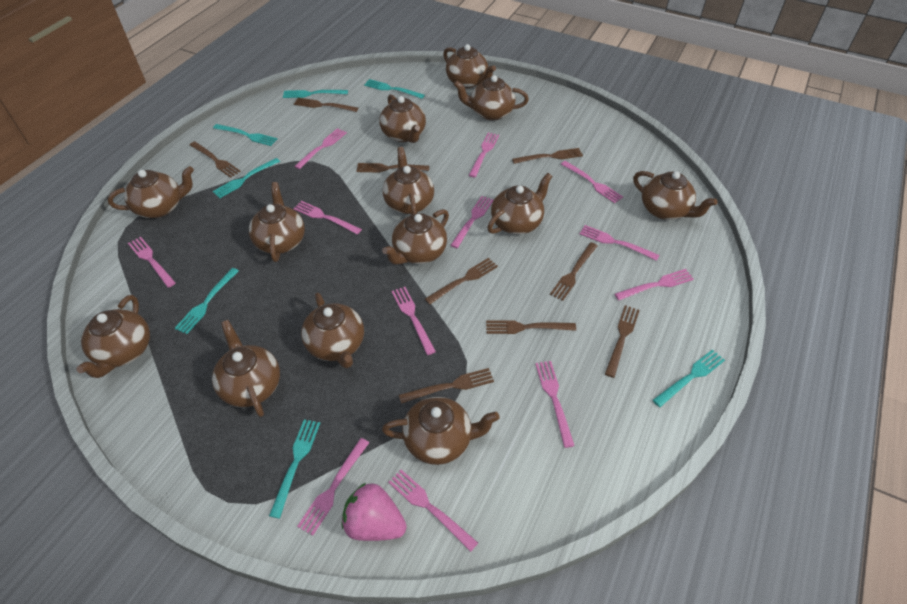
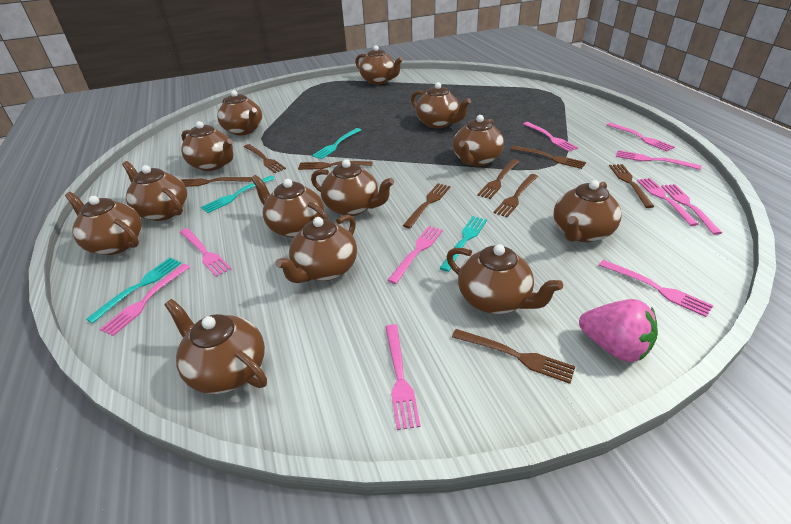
pink fork: [128,237,176,288] [293,201,362,235] [294,128,347,169] [297,438,369,536] [388,470,478,552] [392,287,436,355] [450,196,494,248] [469,132,499,178] [535,361,575,448] [561,161,623,203] [579,225,660,261] [615,269,694,300] = 12 -> [100,264,190,336] [180,228,231,277] [385,324,421,430] [387,226,443,284] [523,122,578,152] [599,260,713,317] [607,123,675,151] [616,150,701,170] [637,178,699,226] [661,184,722,235] = 10
turquoise fork: [175,268,239,334] [213,124,277,146] [213,158,280,198] [269,419,320,519] [283,90,348,98] [364,79,425,99] [653,349,725,407] = 7 -> [86,258,181,323] [201,176,275,213] [312,128,361,159] [440,216,487,272] = 4

